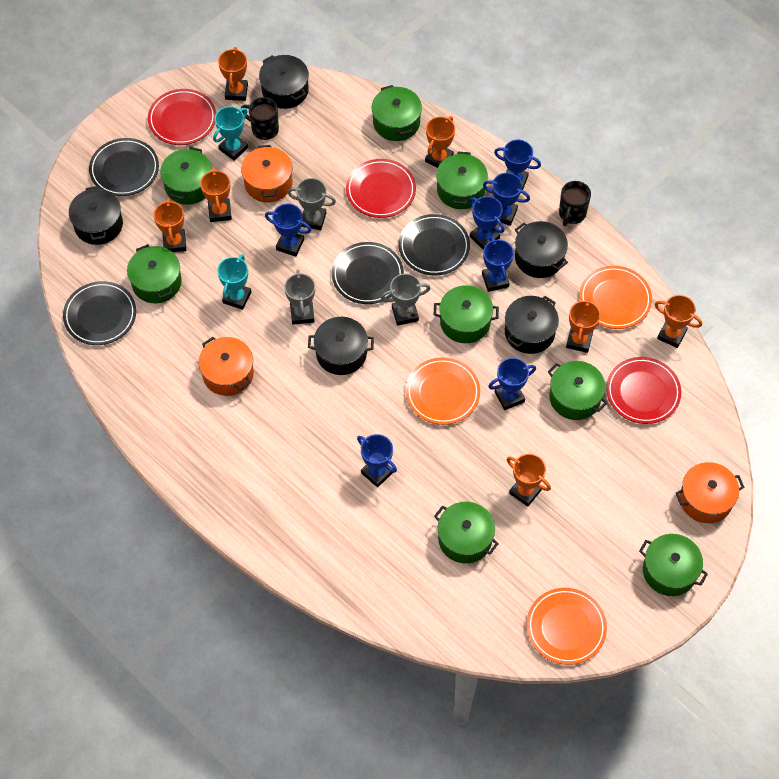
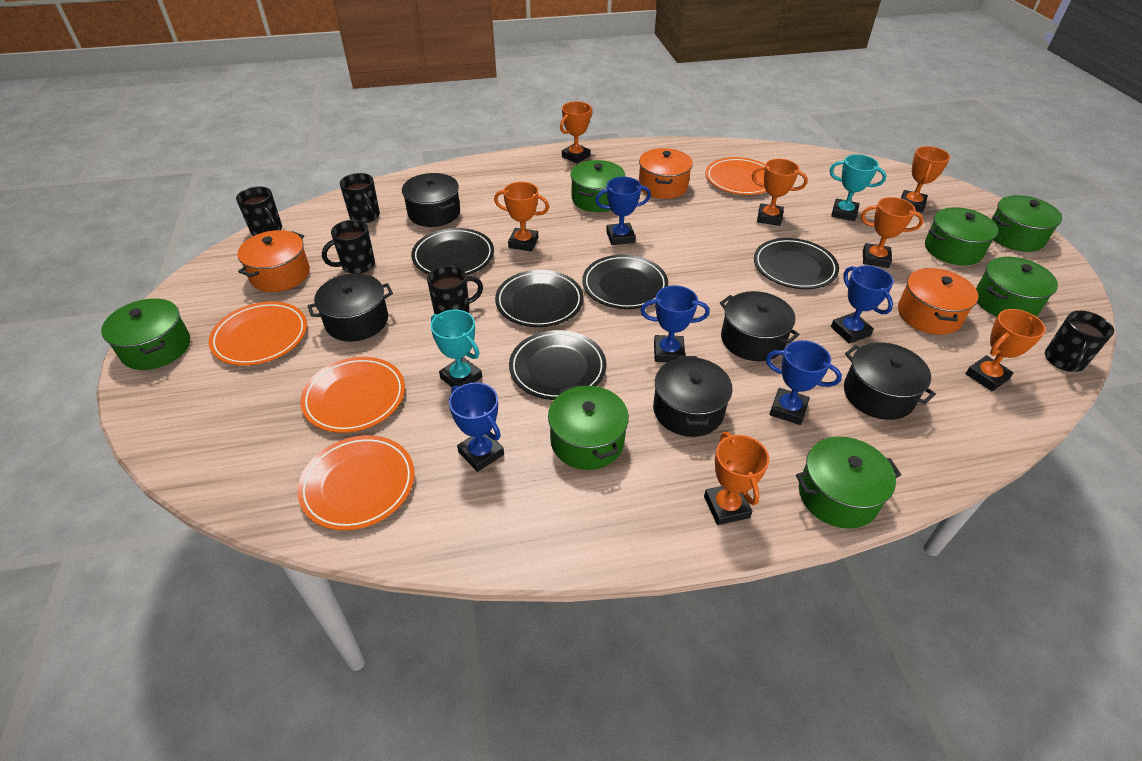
black mug: [241,97,279,140] [559,181,591,226] = 2 -> [236,186,282,236] [322,220,375,274] [340,173,380,223] [427,265,483,314] [1045,311,1114,372] = 5
black plate: [63,281,136,345] [89,138,159,196] [332,242,404,304] [399,214,470,275] = 4 -> [411,228,494,275] [495,270,584,327] [509,330,606,400] [582,255,668,309] [754,238,839,289] = 5
blue trophy: [265,204,311,257] [357,434,397,487] [469,196,505,250] [482,236,514,292] [483,173,530,226] [488,358,536,410] [494,140,541,190] = 7 -> [449,382,504,472] [595,177,651,245] [640,285,710,362] [766,340,842,425] [831,265,894,344] = 5
green pot: [127,244,182,303] [160,147,212,205] [372,85,422,141] [433,285,499,343] [434,502,498,563] [436,152,488,209] [548,361,607,420] [639,534,708,596] = 8 -> [101,298,190,370] [548,384,629,470] [570,160,625,212] [796,437,901,529] [925,207,999,265] [976,257,1058,317] [991,195,1062,252] = 7
grey trophy: [284,270,315,325] [288,178,336,230] [381,273,430,326] = 3 -> none = 0
orange plate: [405,358,480,425] [526,588,607,665] [579,266,652,329] = 3 -> [208,301,307,366] [297,435,415,531] [300,357,405,433] [706,157,767,195] = 4
red plate: [148,89,216,145] [346,159,416,218] [606,357,681,424] = 3 -> none = 0

